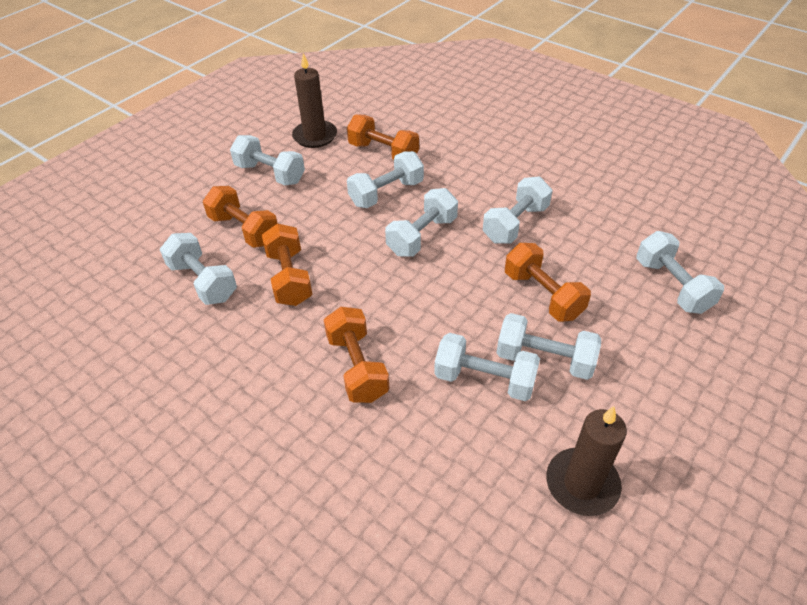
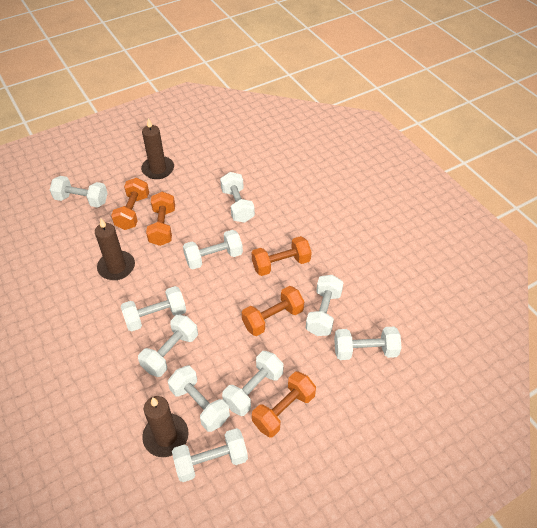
brown candle: [292,53,337,148] [546,406,627,516] = 2 -> [95,218,135,280] [141,118,174,179] [142,396,189,457] = 3
white dumbbell: [160,233,237,305] [230,135,305,185] [347,151,424,208] [385,188,458,257] [434,333,540,401] [483,176,553,244] [496,313,601,380] [636,231,724,314] = 8 -> [50,176,108,208] [121,286,186,331] [138,315,198,377] [168,366,230,432] [172,428,248,482] [183,230,243,269] [220,172,255,223] [222,351,284,416] [306,275,344,336] [334,327,402,360] = 10

